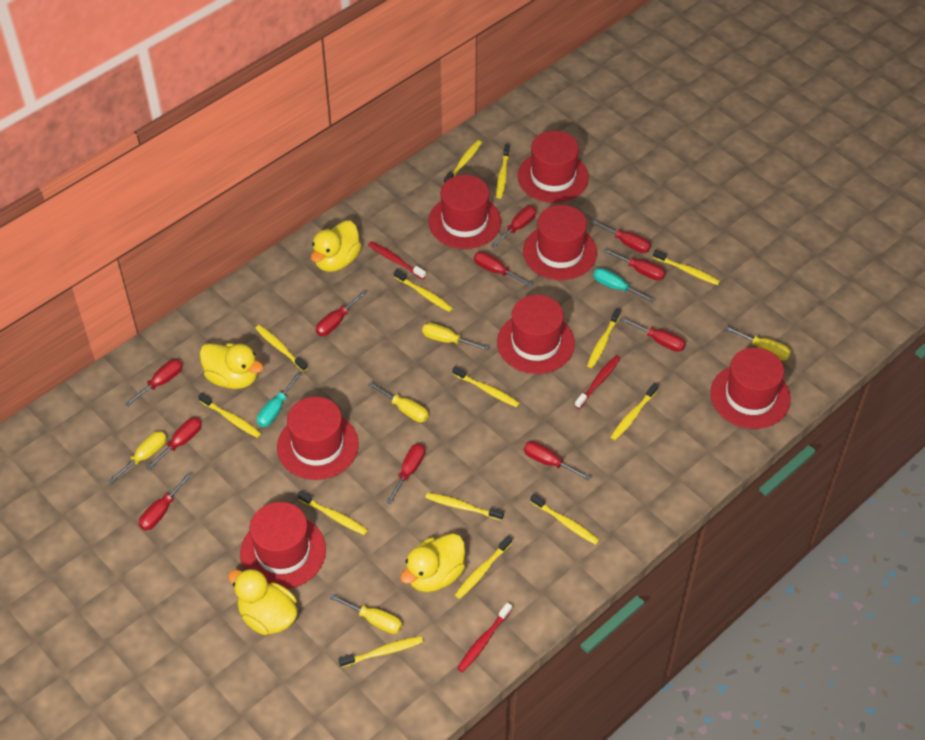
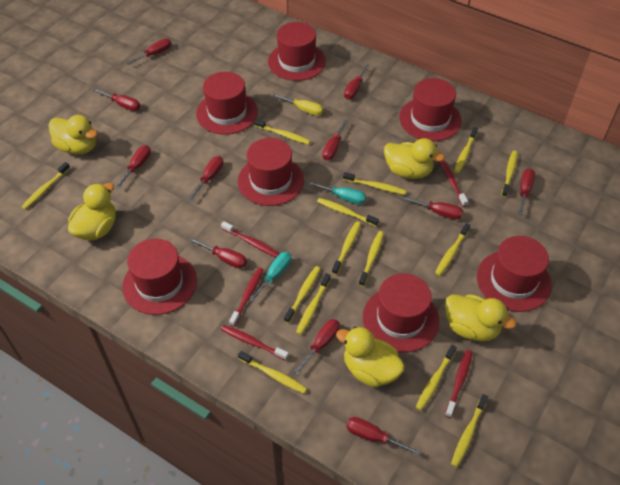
red toothbrush: [368,241,426,279] [457,603,512,672] [575,355,621,409] = 3 -> [221,221,280,257] [221,325,289,361] [229,268,264,327] [439,160,468,207] [445,350,473,418] = 5
yellow duck: [199,343,263,389] [228,568,298,635] [311,220,362,272] [400,534,465,592] = 4 -> [49,115,98,155] [68,183,116,241] [336,327,405,387] [384,138,445,179] [445,294,517,341] = 5
yellow screwdriver: [108,431,166,484] [330,594,402,634] [368,382,429,422] [422,323,489,351] [724,326,791,360] = 5 -> [273,94,324,116] = 1

